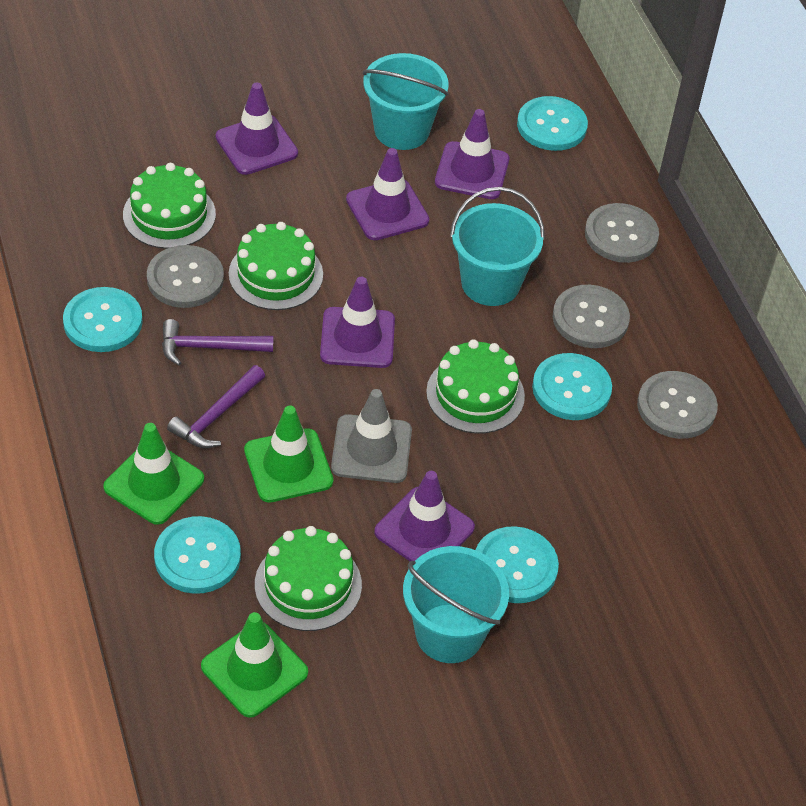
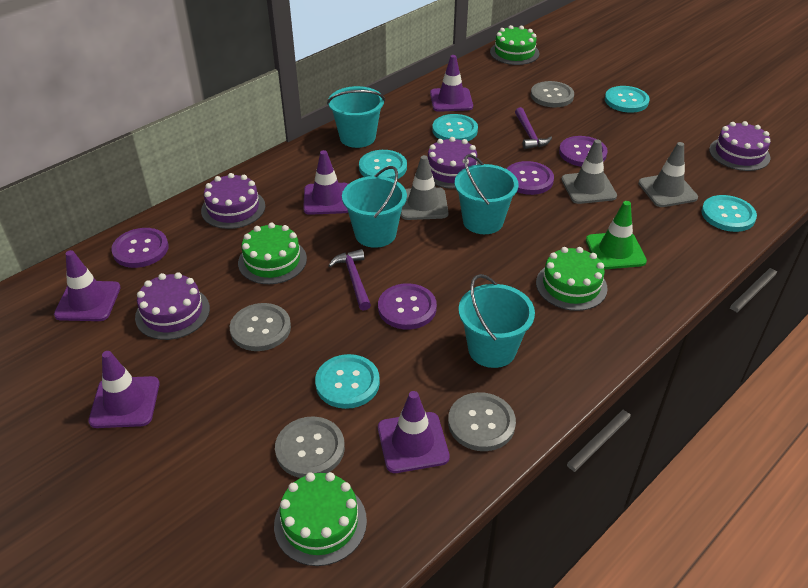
green traffic cone: [103,423,204,525] [201,612,308,718] [244,406,333,503] = 3 -> [586,201,647,269] = 1
grey traffic cone: [331,389,412,483] = 1 -> [401,155,448,220] [561,140,617,204] [638,142,698,207] = 3
purple button: none = 0 -> [111,228,168,268] [378,283,437,329] [507,161,554,195] [559,136,608,167] = 4
purple cake: none = 0 -> [135,272,210,340] [201,173,265,229] [428,137,479,189] [709,121,771,171] = 4
turquoise bucket: [363,53,449,150] [403,546,509,663] [450,187,545,306] = 3 -> [327,86,385,148] [342,166,407,248] [455,154,518,234] [459,274,535,368] = 4

